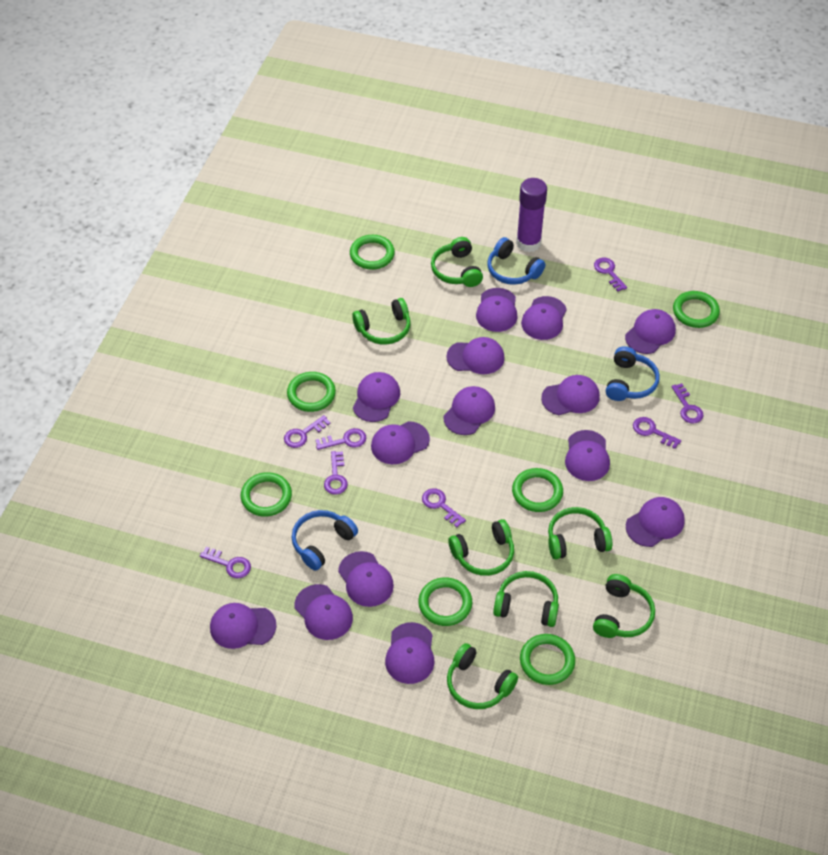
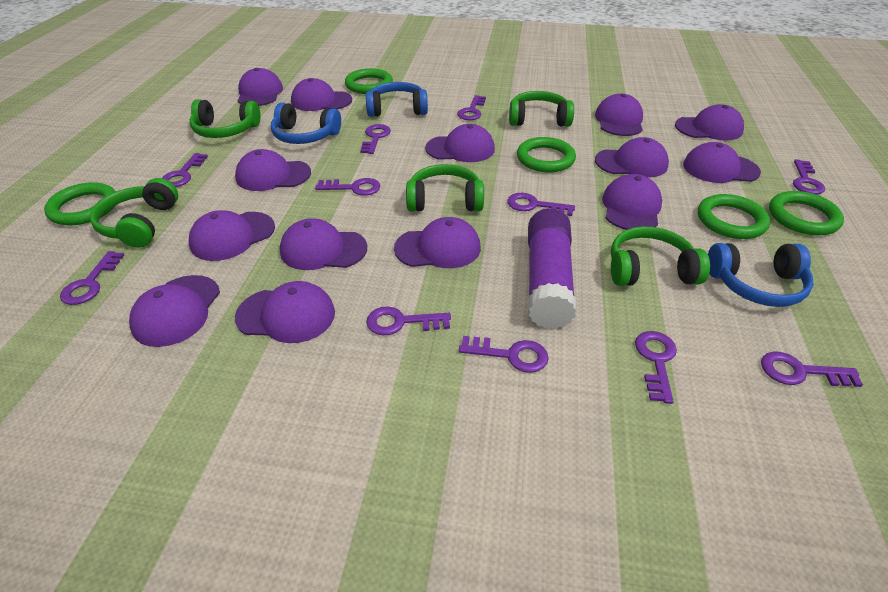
green headphones: [352,298,410,345] [431,237,483,287] [447,643,518,709] [449,519,514,576] [493,571,559,627] [548,507,612,559] [593,574,655,638] = 7 -> [90,178,178,248] [190,100,260,138] [406,164,484,212] [509,91,574,127] [611,226,710,286] = 5
green ring: [241,472,292,517] [287,372,336,412] [350,235,395,270] [418,577,472,626] [512,468,563,512] [520,634,575,685] [673,291,720,328] = 7 -> [44,182,116,225] [345,68,393,94] [517,137,576,173] [698,194,770,239] [769,191,844,235] = 5
purple key: [200,547,251,578] [284,415,331,448] [316,428,366,450] [324,451,348,495] [422,488,466,527] [594,258,627,291] [633,417,681,449] [671,383,704,424] = 8 -> [60,251,125,305] [162,153,208,187] [315,178,381,196] [360,124,391,154] [366,306,451,335] [457,95,486,120] [459,336,549,373] [507,193,575,216] [635,331,677,404] [761,351,863,387] [793,159,825,195] = 11

